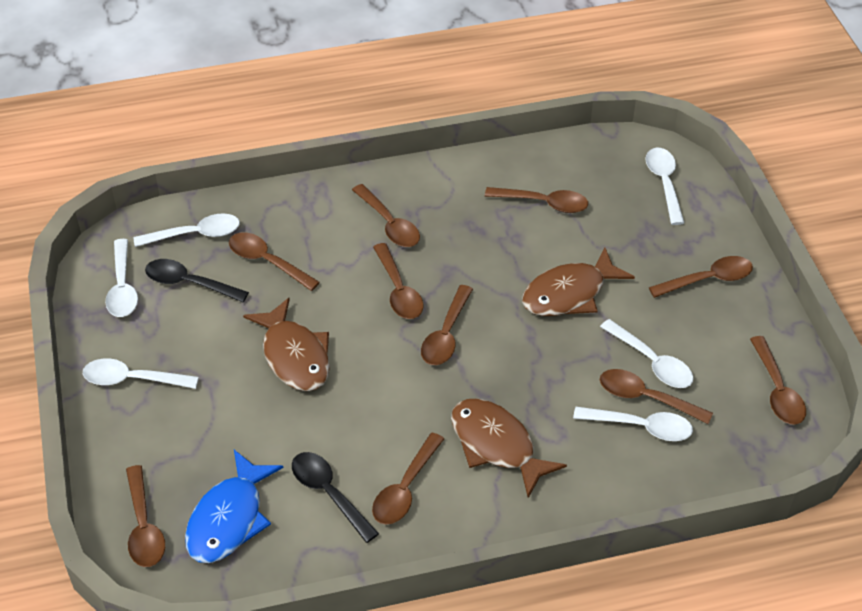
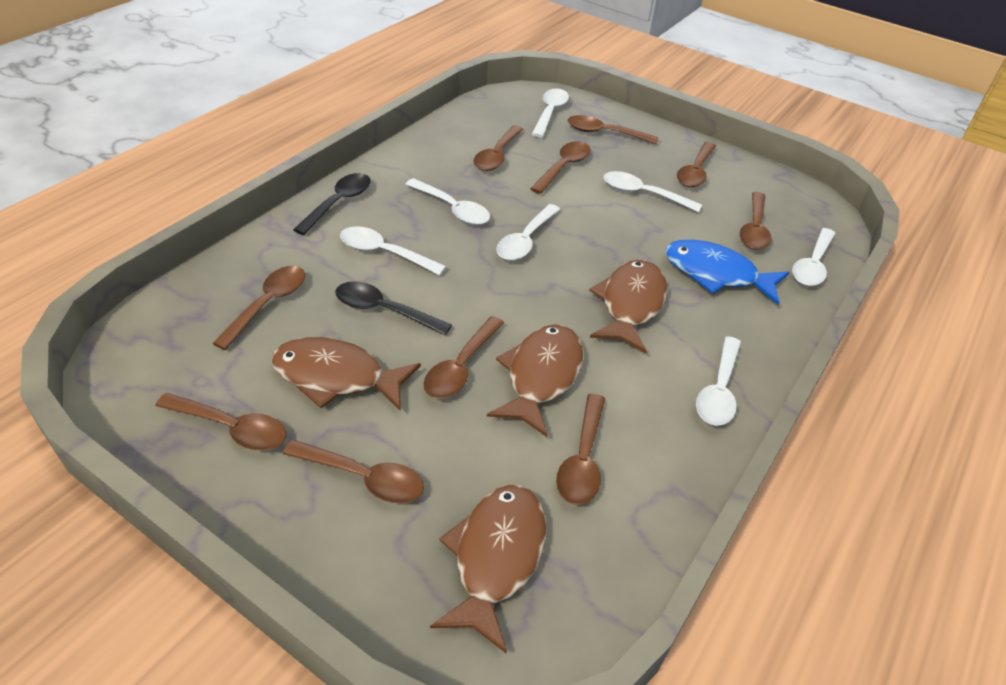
brown fish: [243,298,330,391] [451,399,567,498] [522,247,635,316] = 3 -> [271,337,421,411] [430,485,546,654] [487,324,583,437] [589,260,668,353] = 4
white spoon: [83,358,199,389] [105,239,138,317] [134,213,240,247] [573,407,693,441] [600,319,693,388] [645,148,684,225] = 6 -> [340,226,447,275] [405,178,490,225] [496,204,560,261] [532,88,569,138] [603,171,702,212] [696,336,741,426] [792,228,836,286] = 7

